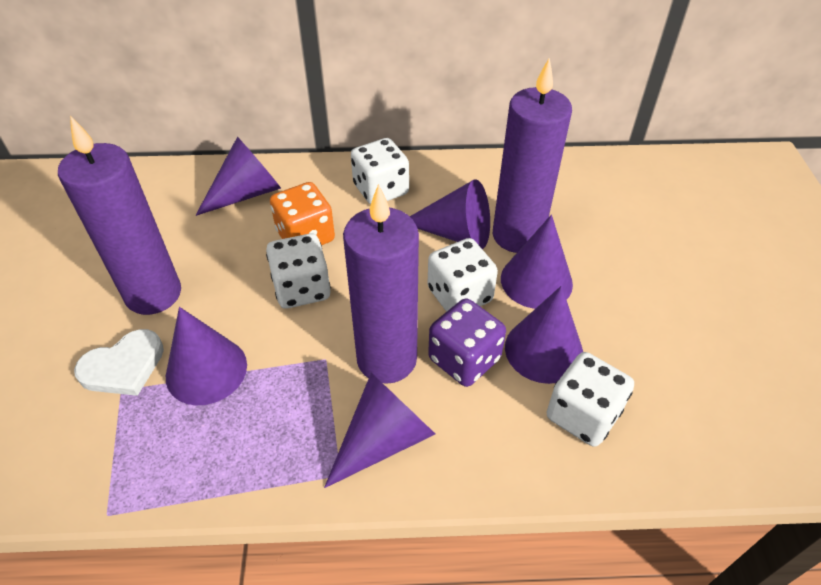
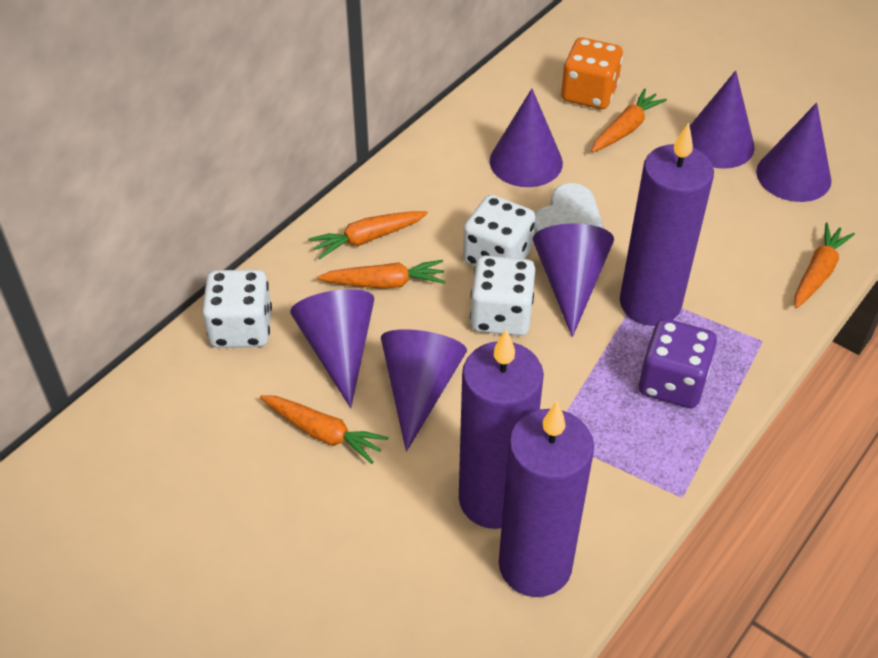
orange carrot: none = 0 -> [260,395,389,464] [308,211,428,259] [317,260,446,289] [591,88,667,152] [795,222,855,308] = 5
white dice: [266,234,331,309] [351,138,409,205] [428,238,498,312] [546,352,634,447] = 4 -> [202,269,272,348] [463,195,535,266] [470,255,535,336] = 3

